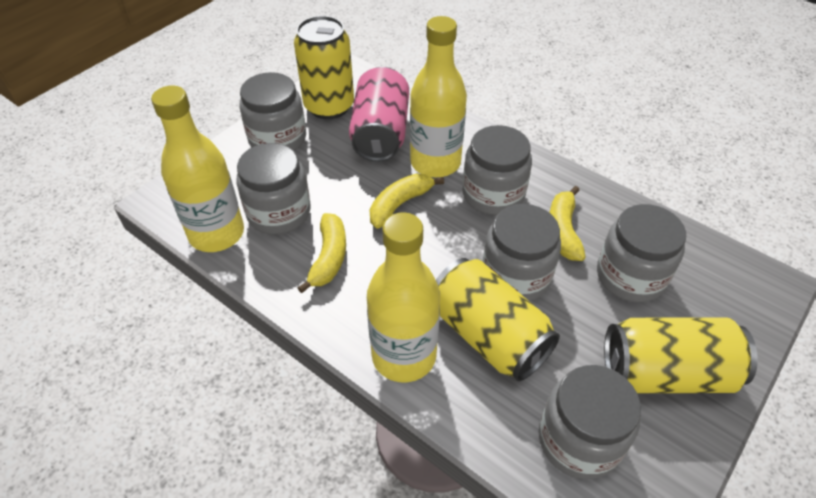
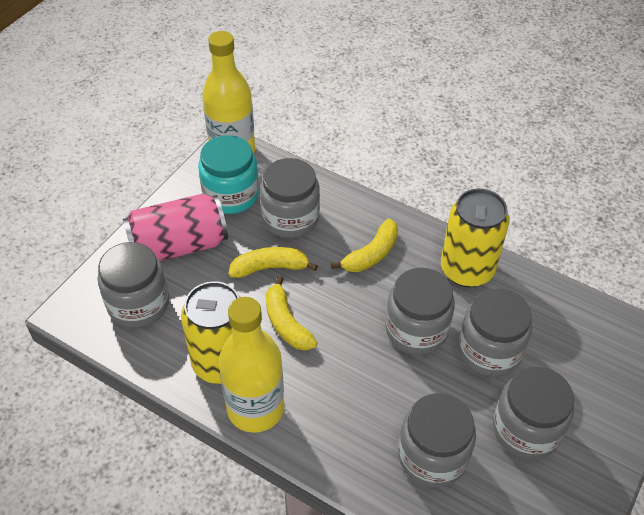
turquoise jar: none = 0 -> [198,135,259,214] = 1
yellow bottle: [151,86,244,252] [367,212,440,382] [410,16,467,177] = 3 -> [202,31,255,154] [219,297,284,433] = 2
yellow can: [294,16,354,119] [436,258,560,381] [604,317,758,393] = 3 -> [181,281,240,384] [441,188,510,287] = 2

